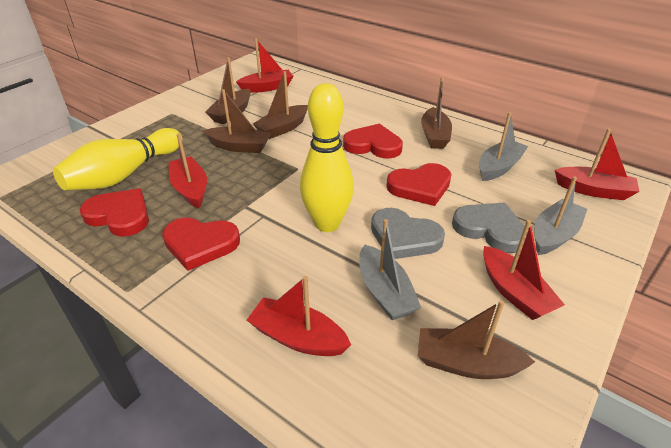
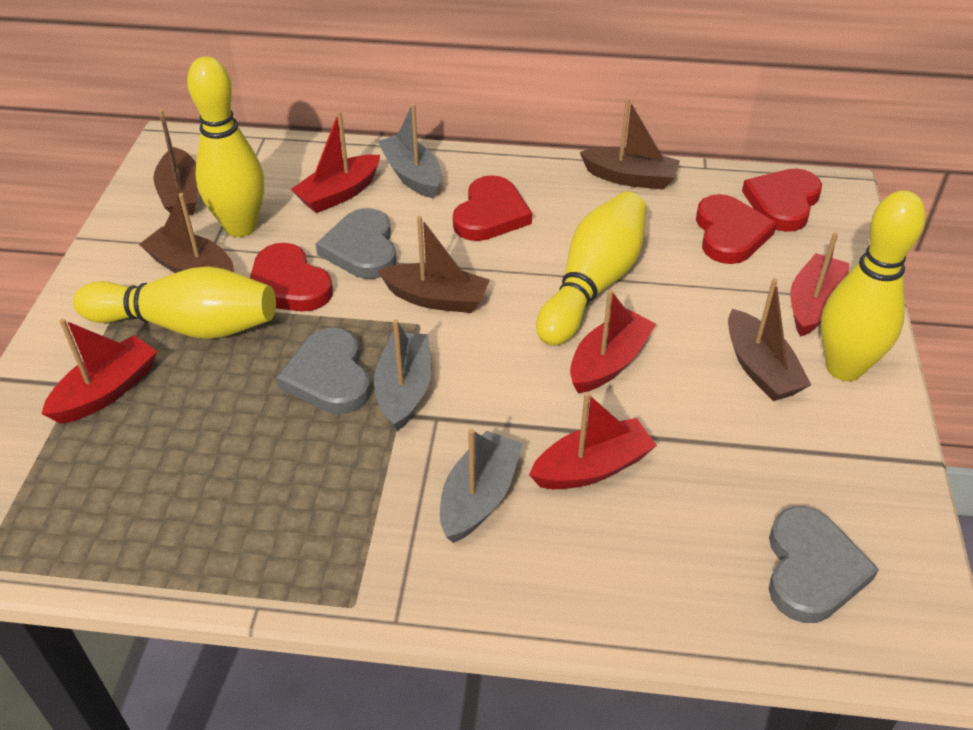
grey heart: [371,208,445,259] [452,203,527,253] = 2 -> [276,328,371,414] [316,208,397,279] [769,506,879,623] = 3
yellow bowling pin: [53,128,182,190] [300,83,354,232] = 2 -> [73,266,276,339] [187,56,264,237] [536,192,647,346] [821,190,925,381] = 4

